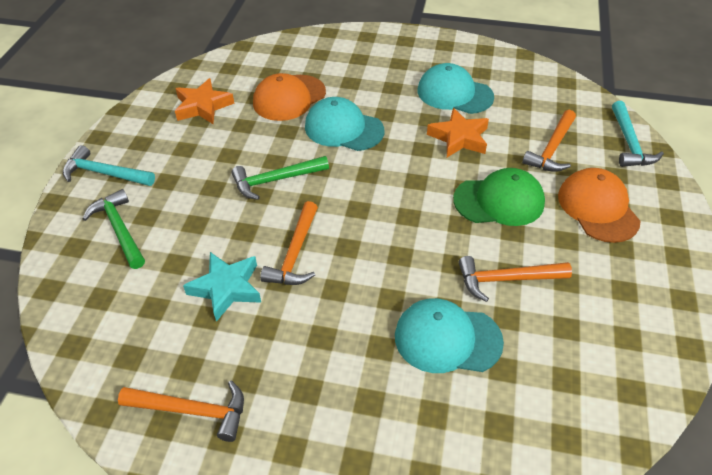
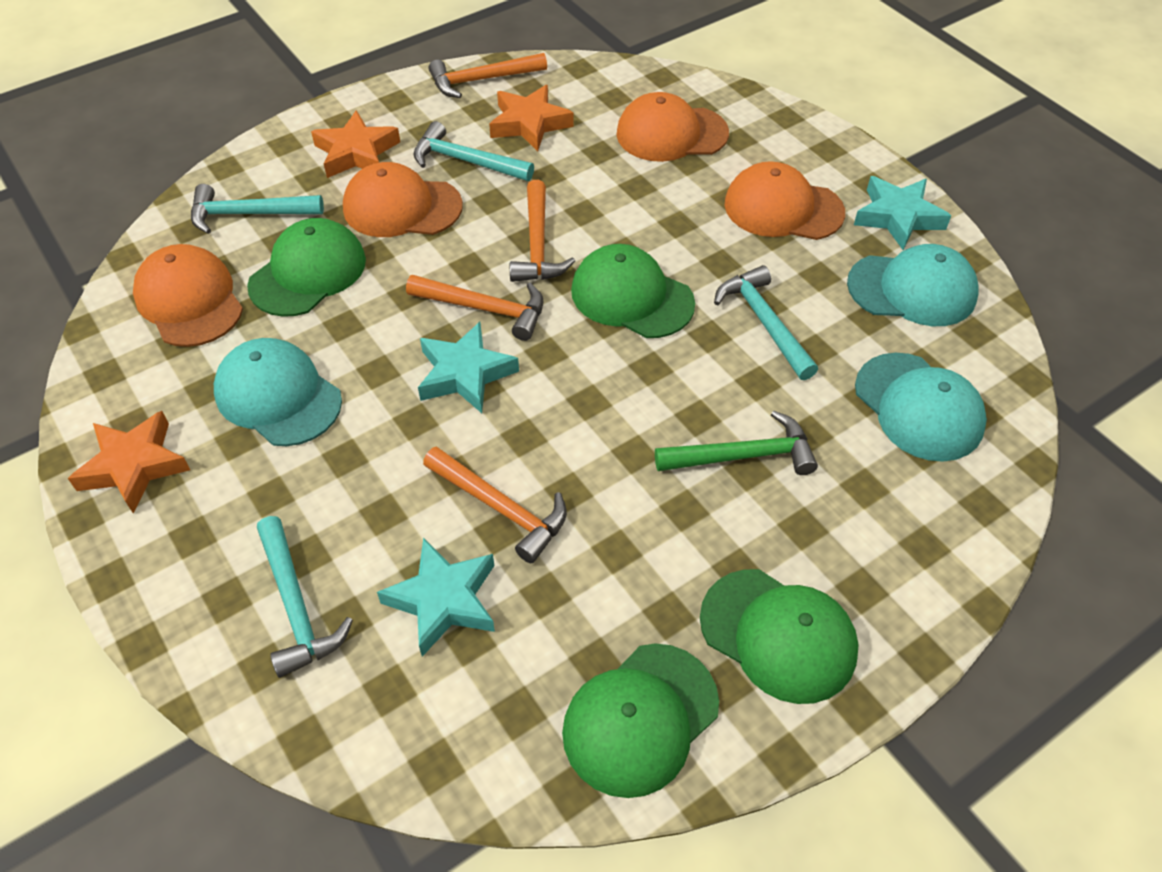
green cap: [453,168,545,226] = 1 -> [247,218,366,317] [562,644,719,798] [571,244,695,338] [700,569,859,704] = 4
green hammer: [82,189,145,269] [231,156,329,200] = 2 -> [655,411,818,475] = 1
orange cap: [253,73,326,121] [558,168,641,243] = 2 -> [133,244,243,347] [343,162,463,237] [616,92,729,162] [725,161,845,240] = 4
orange star: [175,78,234,124] [427,108,489,157] = 2 -> [68,411,190,514] [311,110,400,178] [489,85,574,151] = 3
turquoise hammer: [63,145,155,186] [612,101,664,167] = 2 -> [191,184,324,234] [257,516,353,678] [413,121,534,181] [714,265,818,380] = 4
turquoise star: [183,252,261,322] = 1 -> [377,537,495,657] [418,322,519,413] [854,176,951,250] = 3

